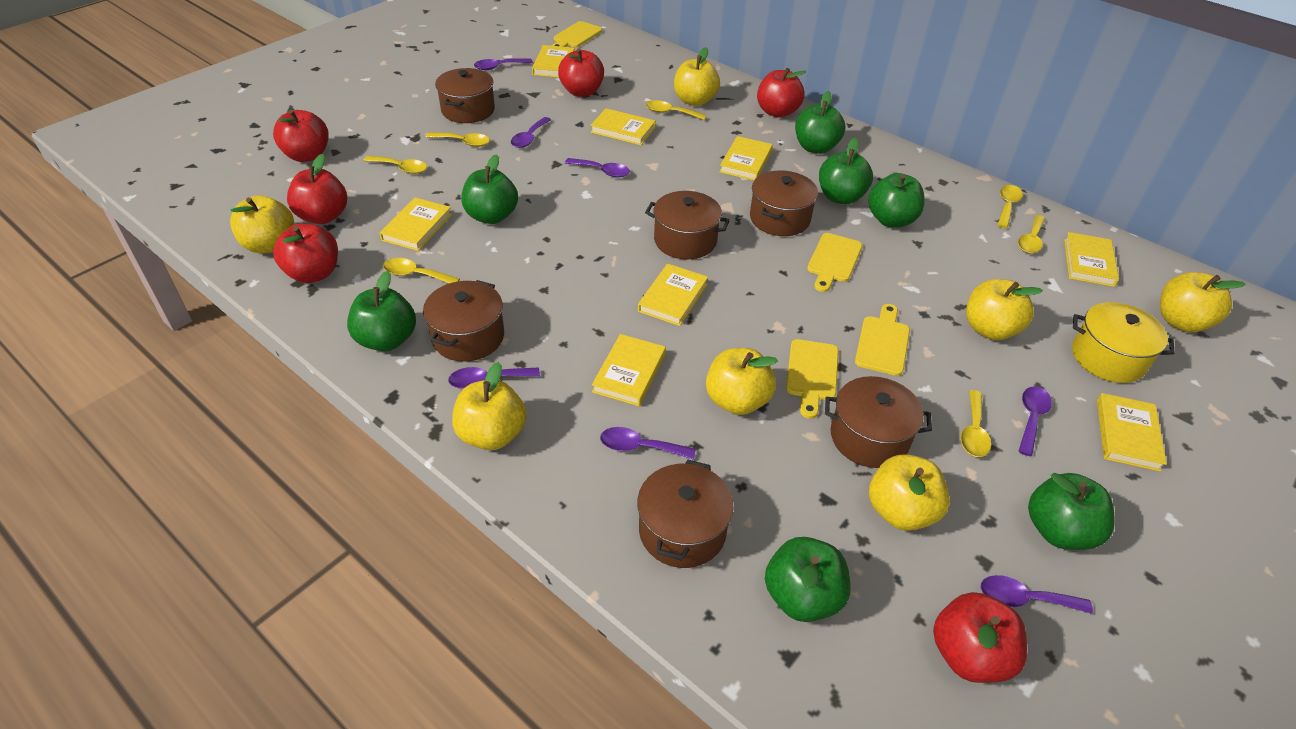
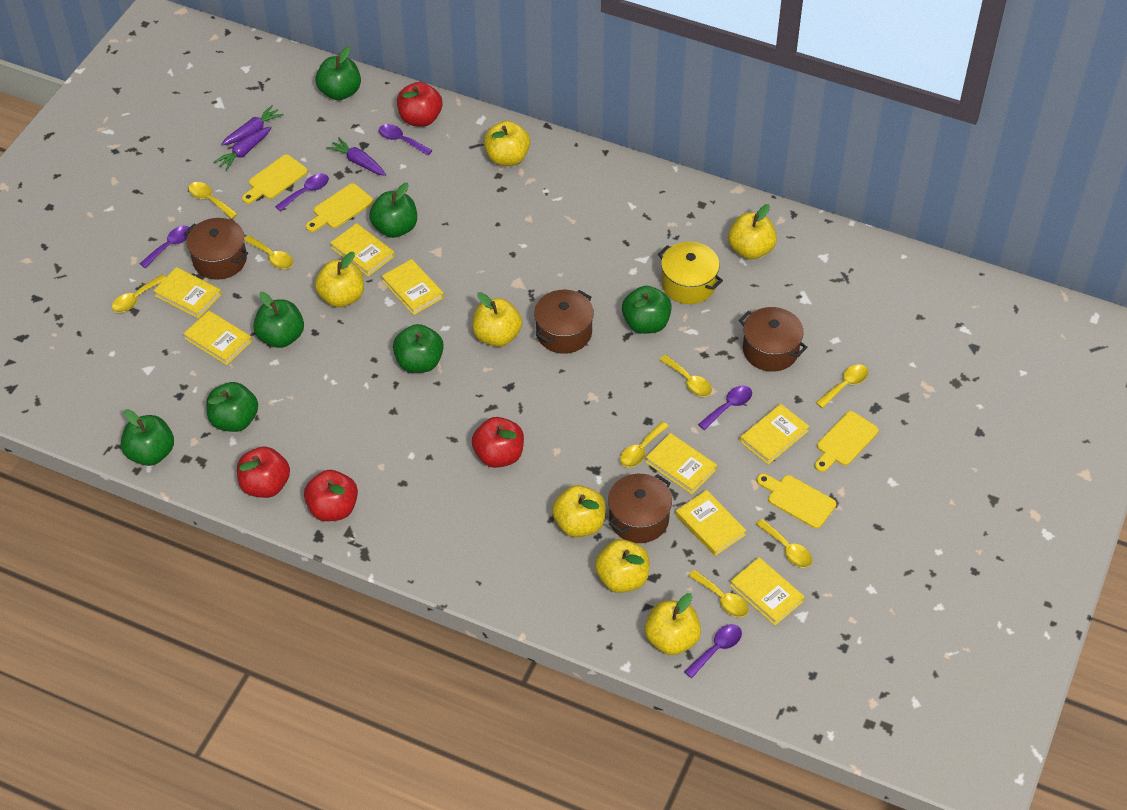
brown pot: [423,280,504,362] [435,68,495,123] [637,460,734,568] [645,191,730,259] [750,170,818,236] [825,376,932,468] = 6 -> [185,218,248,280] [534,290,594,354] [608,474,672,543] [739,307,807,372] = 4
purple carrot: none = 0 -> [213,126,272,171] [221,105,284,145] [326,137,386,176] = 3
purple spoon: [448,367,540,389] [474,58,533,70] [511,117,551,148] [565,158,630,177] [600,427,696,460] [981,575,1093,614] [1018,386,1052,456] = 7 -> [140,226,190,268] [275,173,329,211] [379,124,432,156] [684,624,742,678] [698,386,752,430] = 5
red apple: [273,110,329,162] [273,223,338,283] [287,154,347,224] [558,48,604,97] [757,68,807,118] [933,592,1027,683] = 6 -> [237,447,290,498] [304,470,358,521] [397,82,442,126] [472,417,524,468] = 4
yellow spoon: [363,156,427,174] [383,258,460,283] [426,132,490,147] [646,100,707,120] [961,390,991,457] [997,185,1023,228] [1018,215,1046,254] = 7 -> [112,274,166,313] [188,182,237,219] [244,235,293,269] [620,421,669,467] [659,355,712,397] [688,570,749,617] [756,519,812,568] [816,364,868,408] = 8

